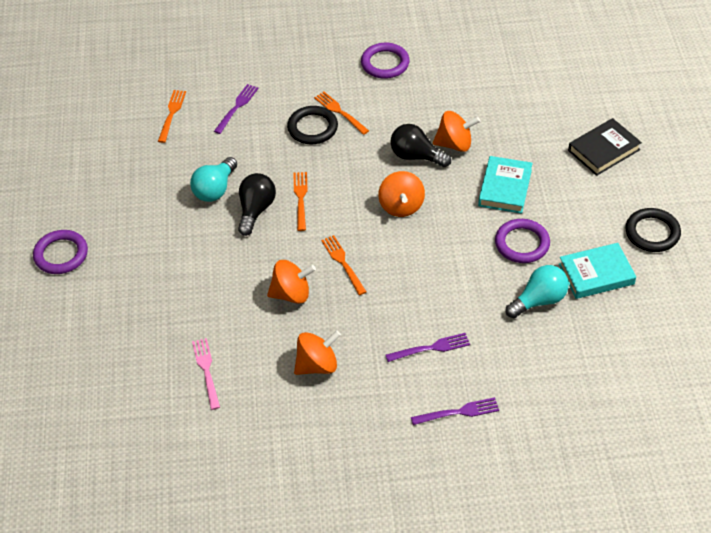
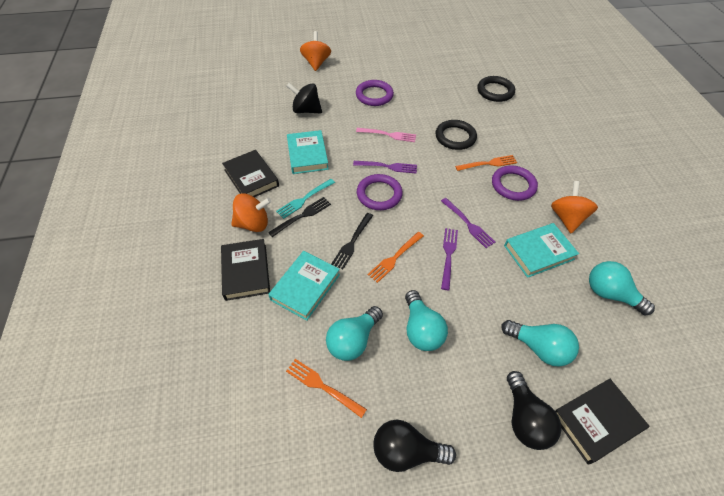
black book: [568,118,642,176] = 1 -> [221,239,270,301] [222,150,279,197] [555,379,649,464] = 3
black fork: none = 0 -> [268,197,331,237] [331,213,373,269] = 2
black spinning top: none = 0 -> [287,83,322,113] = 1
orange fork: [158,90,186,143] [293,172,308,231] [314,92,369,135] [321,235,366,295] = 4 -> [286,359,367,418] [368,232,424,283] [455,155,517,171] = 3
orange spinning top: [267,260,316,304] [294,330,341,375] [378,171,425,217] [433,111,480,152] = 4 -> [231,193,271,232] [300,31,331,71] [551,181,598,233] = 3
turquoise book: [478,156,533,214] [559,243,636,299] = 2 -> [268,251,340,321] [287,130,329,174] [504,223,579,278] = 3
turquoise fork: none = 0 -> [276,179,335,219] = 1
turquoise light bulb: [190,157,237,202] [506,265,569,318] = 2 -> [326,306,383,361] [405,290,448,351] [501,320,579,367] [589,261,655,316] = 4

